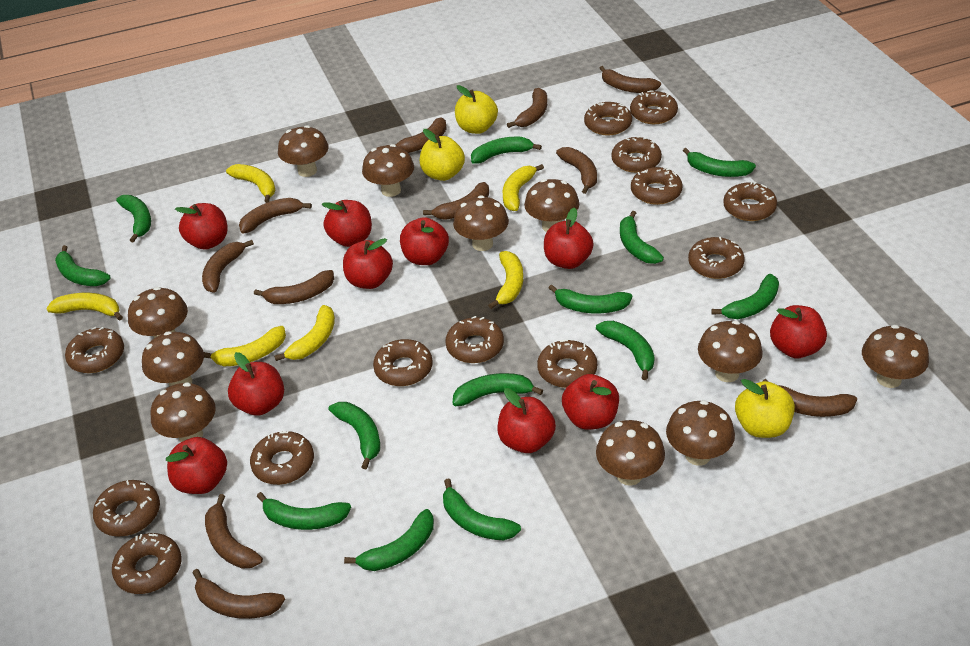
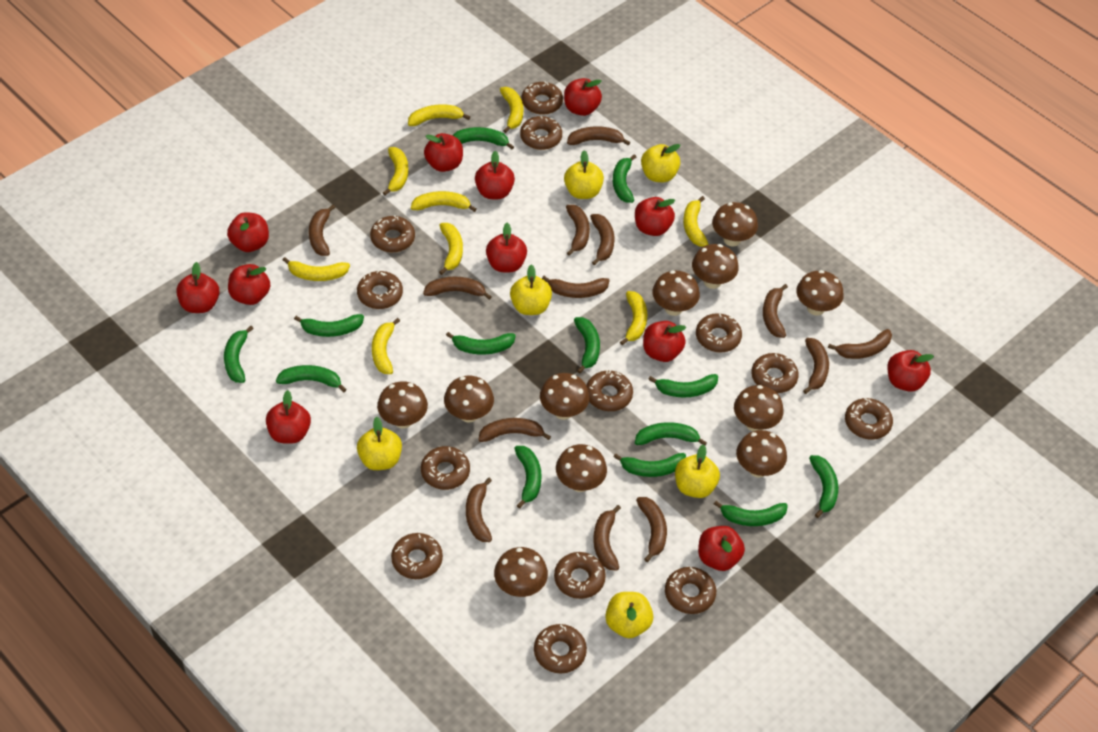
brown banana: [192,569,285,619] [202,240,254,293] [205,494,263,569] [239,198,312,234] [254,270,334,304] [396,117,447,153] [423,182,489,220] [507,88,547,128] [556,147,597,194] [600,66,661,93] [763,379,857,417] = 11 -> [309,205,335,256] [423,277,492,300] [466,478,492,542] [478,418,551,442] [542,276,610,298] [566,205,590,256] [567,126,630,146] [590,214,615,266] [593,505,621,571] [636,497,667,562] [763,284,788,338] [803,338,829,394] [828,329,892,359] = 13
red apple: [166,437,227,494] [175,203,227,250] [228,352,284,416] [322,200,372,247] [343,238,393,289] [400,217,449,265] [497,388,556,453] [544,207,594,269] [562,374,619,430] [770,305,827,358] = 10 -> [176,262,220,313] [227,212,269,252] [228,264,270,305] [266,390,311,444] [424,133,463,172] [475,151,515,200] [486,223,527,273] [564,78,602,116] [635,197,675,236] [643,321,686,362] [698,526,745,571] [887,350,934,392] = 12
yellow apple: [420,129,465,181] [455,85,498,134] [735,379,795,438] = 3 -> [357,417,402,470] [510,264,552,315] [564,150,604,199] [605,592,653,638] [641,144,681,182] [675,444,720,498] = 6
yellow banana: [46,293,123,321] [204,326,286,366] [226,164,275,203] [274,305,335,361] [488,251,523,309] [503,164,544,211] = 6 -> [283,257,350,281] [372,318,400,374] [383,147,408,196] [408,104,470,126] [411,191,477,212] [439,223,463,275] [500,87,523,133] [620,291,647,345] [683,196,708,246] = 9

